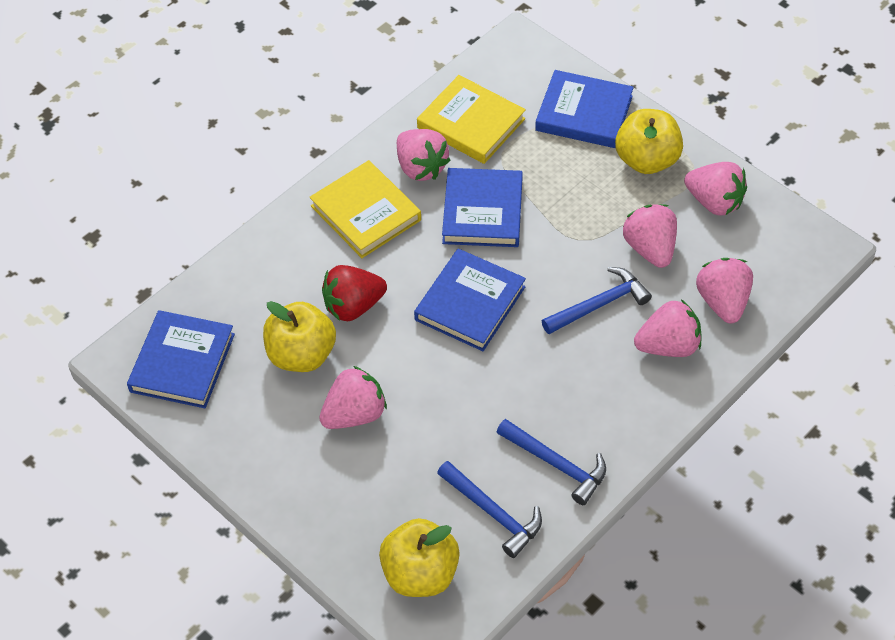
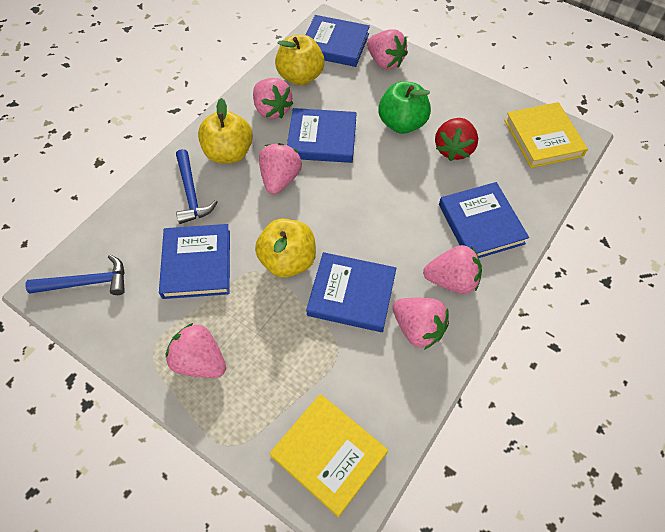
blue book: [127,310,235,408] [414,249,526,351] [442,168,523,247] [535,70,634,148] = 4 -> [159,224,230,299] [287,108,357,163] [306,15,370,67] [306,252,396,332] [439,182,529,258] = 5
blue hammer: [437,461,542,558] [497,419,606,505] [542,267,652,334] = 3 -> [25,255,125,295] [176,149,217,224] = 2
green apple: none = 0 -> [378,81,431,134] = 1

